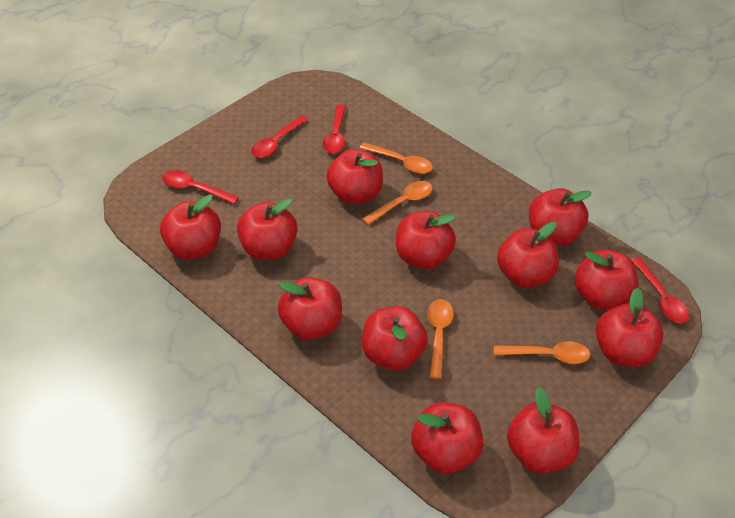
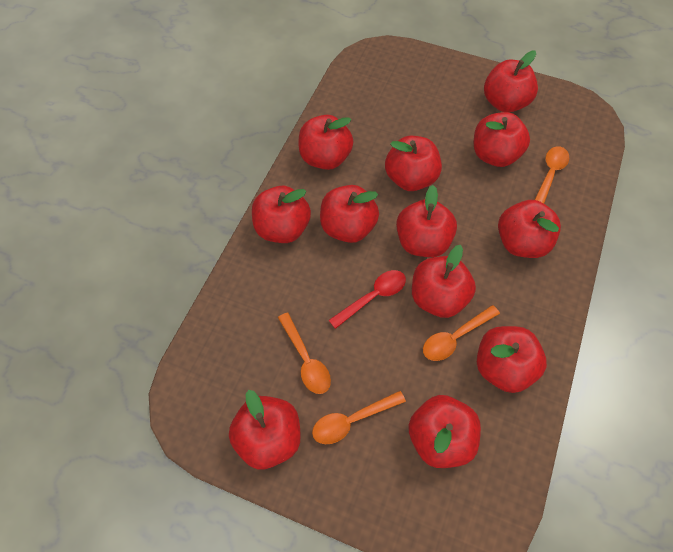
red spoon: [162,170,239,204] [251,115,308,158] [323,104,346,153] [631,257,689,323] = 4 -> [329,270,406,329] = 1

